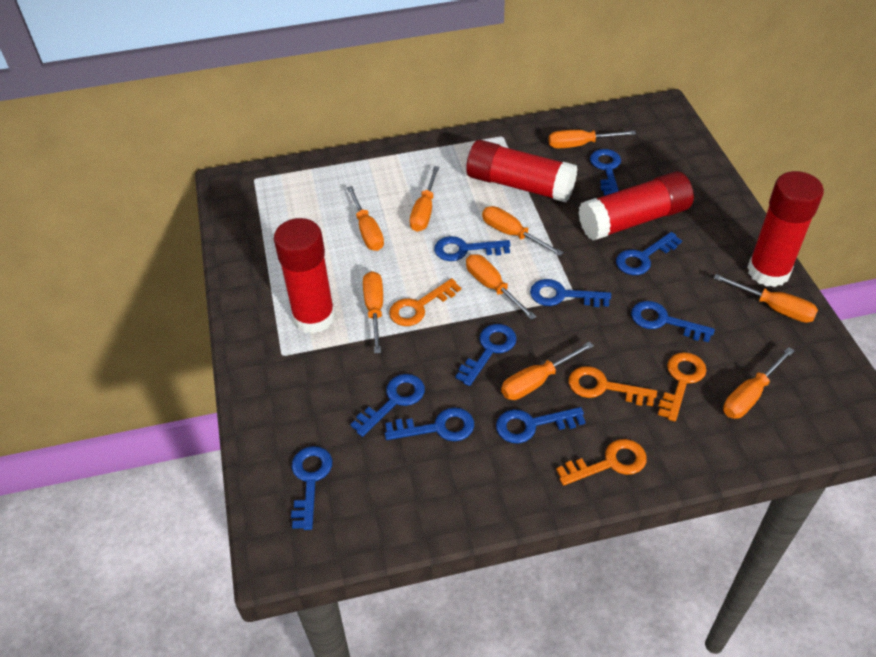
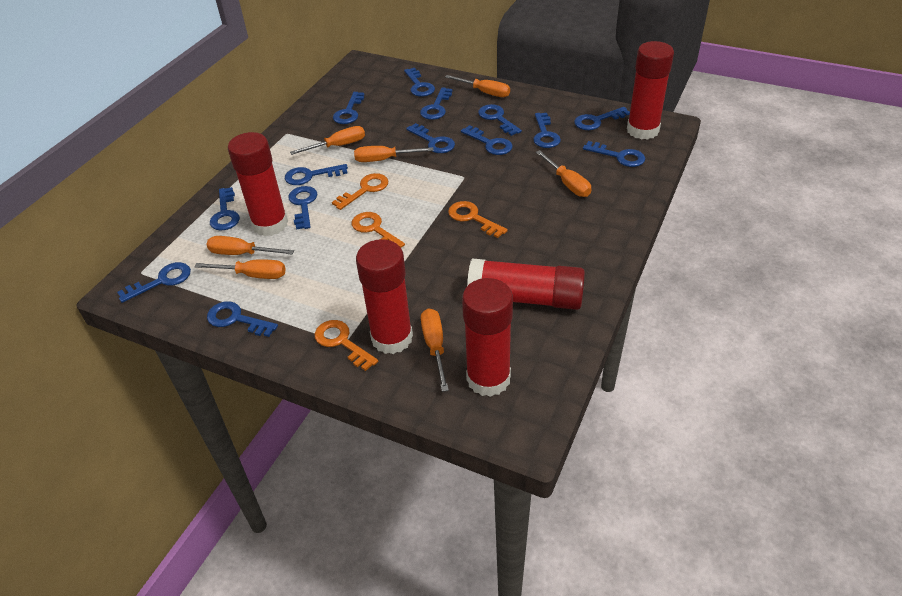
blue key: [291,446,332,530] [350,374,425,437] [385,408,474,441] [434,236,511,261] [455,324,517,386] [496,407,585,444] [530,279,611,307] [590,149,621,196] [616,232,682,275] [631,301,715,342] = 10 -> [117,262,191,303] [207,301,278,337] [210,187,240,230] [285,164,348,185] [288,186,317,230] [333,92,365,124] [404,68,435,97] [406,123,455,153] [420,87,452,120] [461,125,513,155] [478,104,522,136] [533,113,561,148] [574,107,630,130] [583,141,645,167] = 14
orange screwdriver: [347,186,384,251] [363,271,383,354] [410,166,439,232] [466,254,536,320] [482,206,564,256] [501,342,594,400] [549,130,636,148] [714,274,818,323] [723,347,795,419] = 9 -> [194,259,286,279] [207,236,294,255] [290,126,365,155] [354,146,434,162] [421,308,449,392] [445,75,510,97] [536,150,591,197] = 7
red glue stick: [274,218,335,334] [466,140,577,202] [579,171,694,241] [747,171,824,287] = 4 -> [228,132,288,236] [356,239,413,354] [462,278,513,397] [467,258,585,310] [627,41,674,140] = 5

